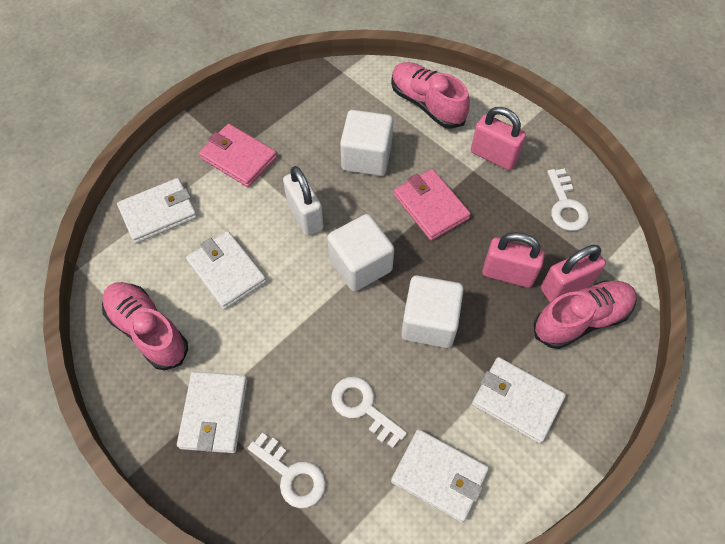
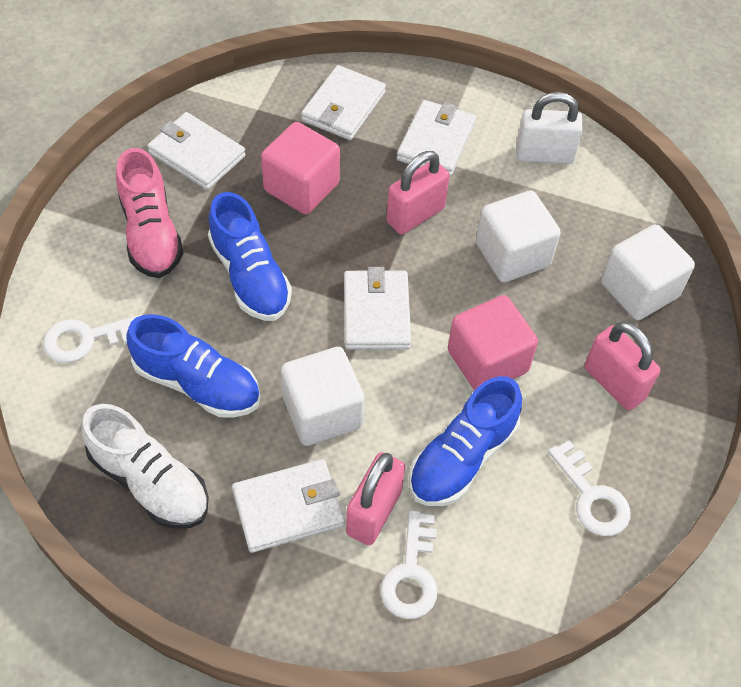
blue shoe: none = 0 -> [126,314,260,418] [208,192,292,321] [409,376,522,506] = 3
pink cube: none = 0 -> [261,122,340,214] [448,295,538,391] = 2
pink shoe: [102,282,188,370] [391,62,470,129] [534,280,636,349] = 3 -> [116,148,183,278] = 1
pink wallet: [199,124,277,187] [394,169,471,240] = 2 -> none = 0
white shoe: none = 0 -> [81,404,209,529] = 1

